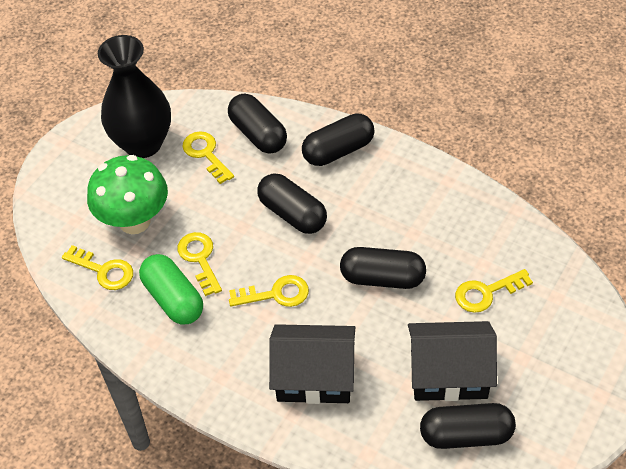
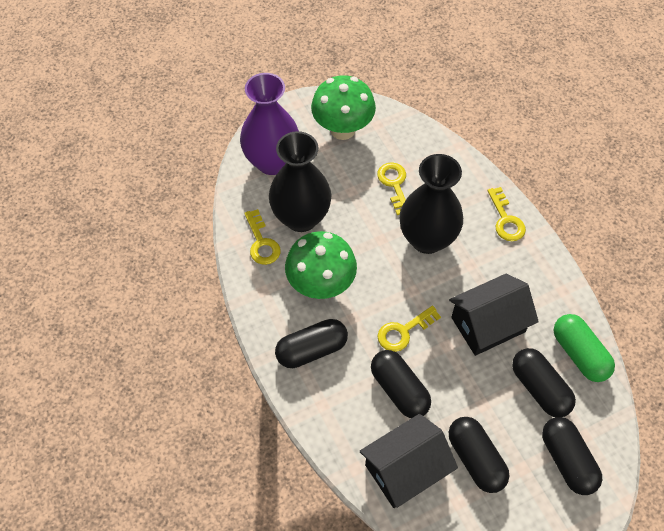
black vase: [98,35,171,158] = 1 -> [269,131,331,232] [400,154,463,254] = 2
green mushroom: [87,155,168,234] = 1 -> [285,231,357,299] [311,75,376,140] = 2
purple vase: none = 0 -> [240,73,299,175] = 1
yellow key: [62,245,133,290] [177,232,222,296] [182,131,234,184] [229,275,309,307] [455,269,533,313] = 5 -> [244,209,281,265] [377,162,406,215] [378,305,441,352] [487,187,526,241] = 4

